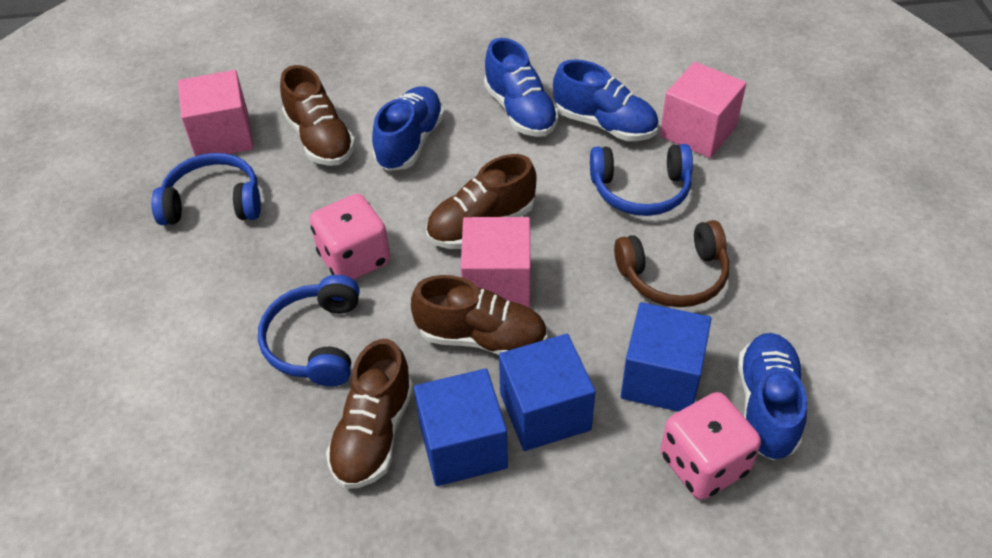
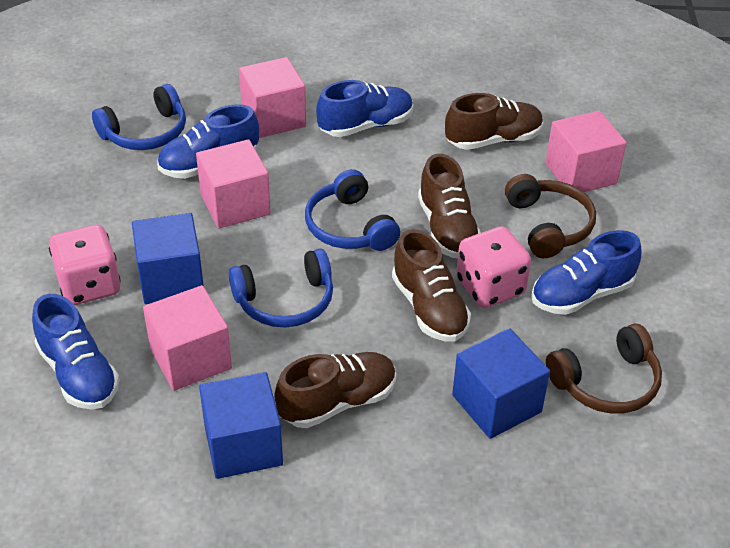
brown headphones: [614,220,729,307] = 1 -> [505,174,596,258] [546,324,662,414] = 2
pink cube: [178,70,254,156] [461,217,530,308] [660,62,746,158] = 3 -> [143,285,232,391] [196,139,271,229] [239,57,306,138] [546,111,626,192] = 4

